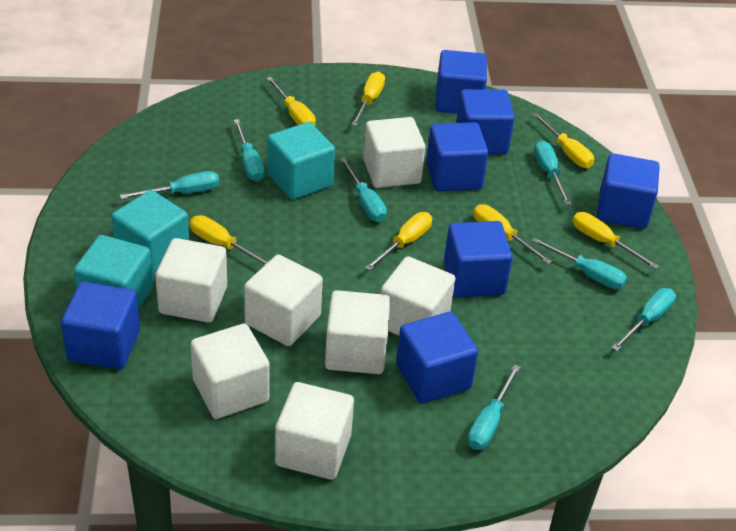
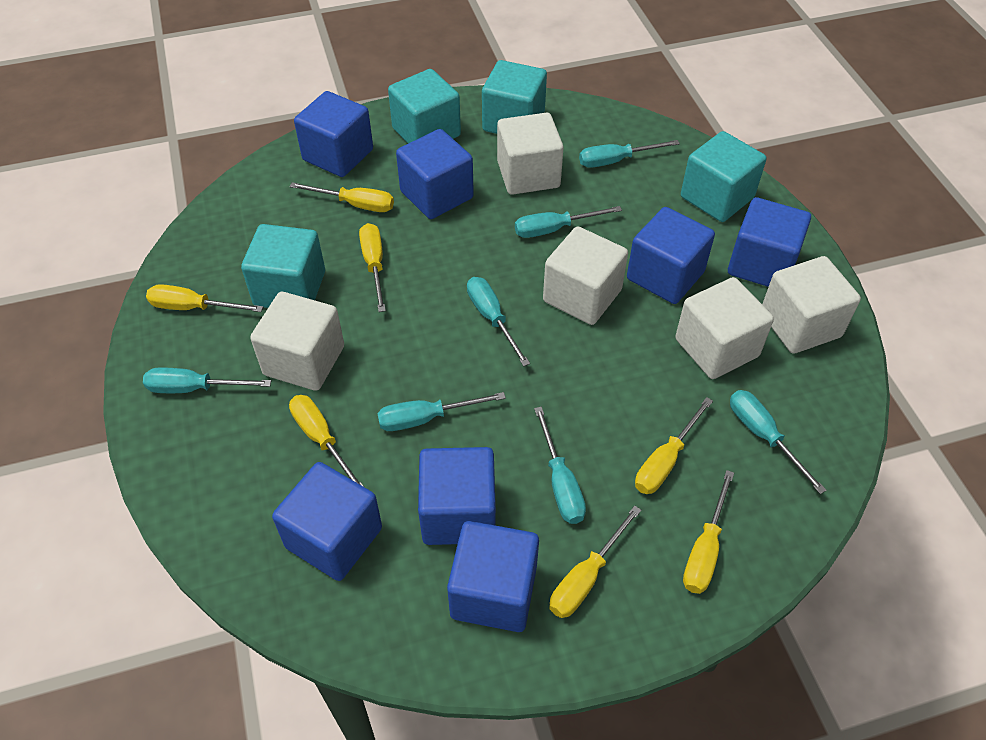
turquoise cube: [74,235,153,309] [111,190,189,277] [267,122,335,200] = 3 -> [241,224,325,308] [388,69,461,143] [482,60,547,134] [681,131,766,222] = 4
white cube: [155,238,227,323] [191,323,270,419] [244,255,323,346] [275,382,354,480] [325,290,390,374] [363,117,426,188] [380,256,455,336] = 7 -> [250,292,344,391] [497,112,564,195] [543,226,628,325] [675,277,774,379] [762,256,861,354] = 5

